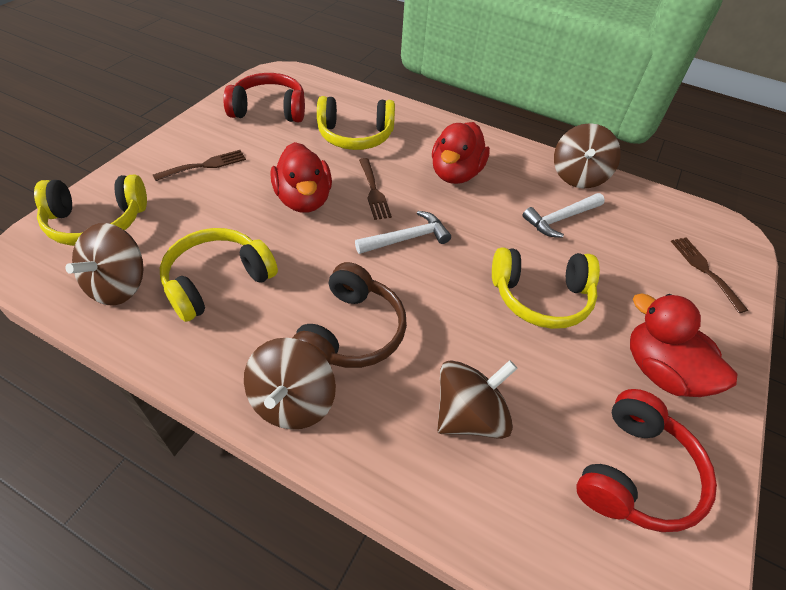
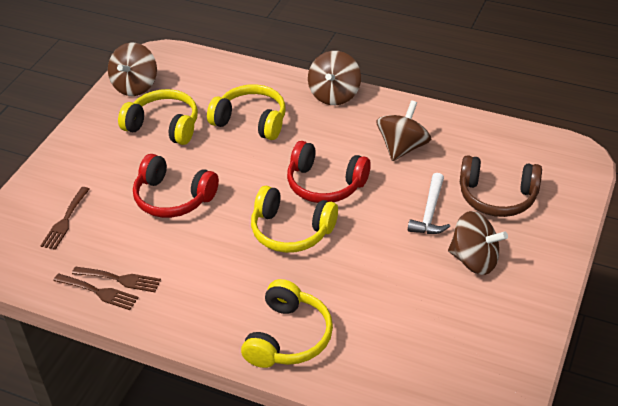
red duck: [271,142,332,213] [432,122,490,184] [630,294,737,397] = 3 -> none = 0
white hammer: [355,211,451,254] [523,193,605,238] = 2 -> [408,173,450,234] = 1

